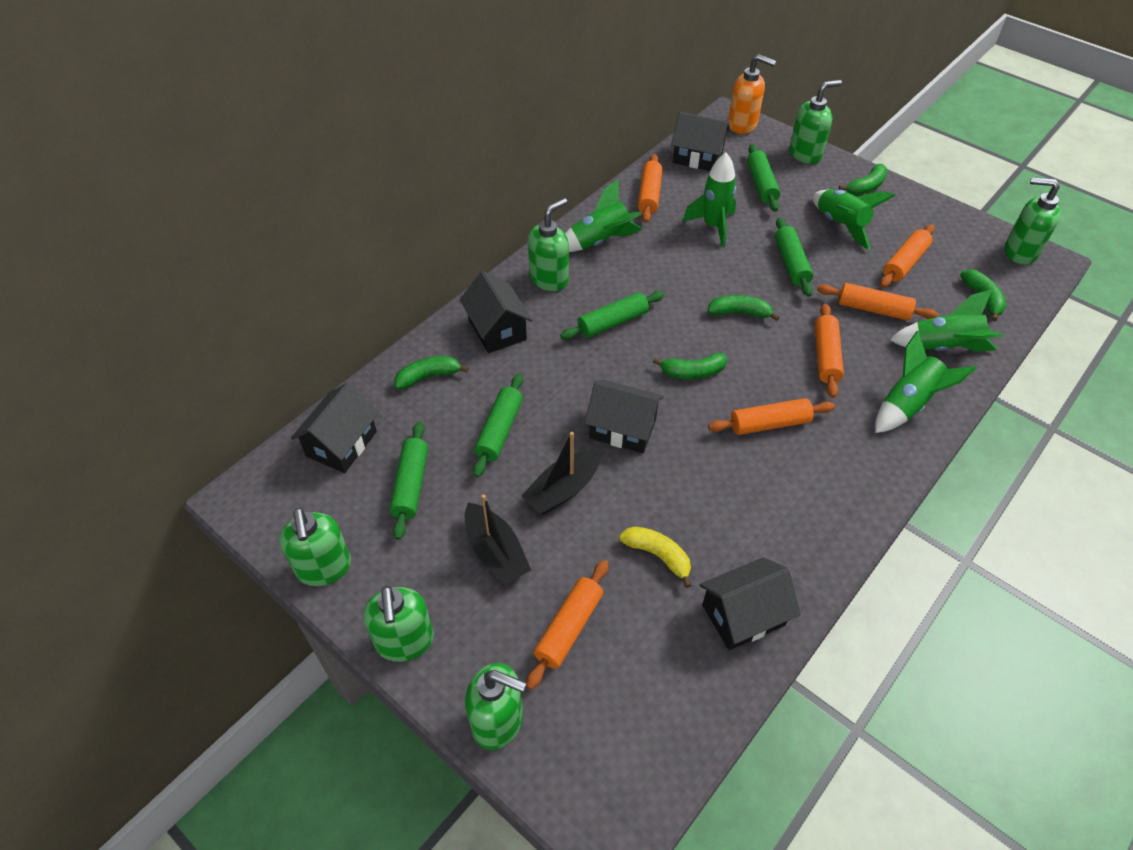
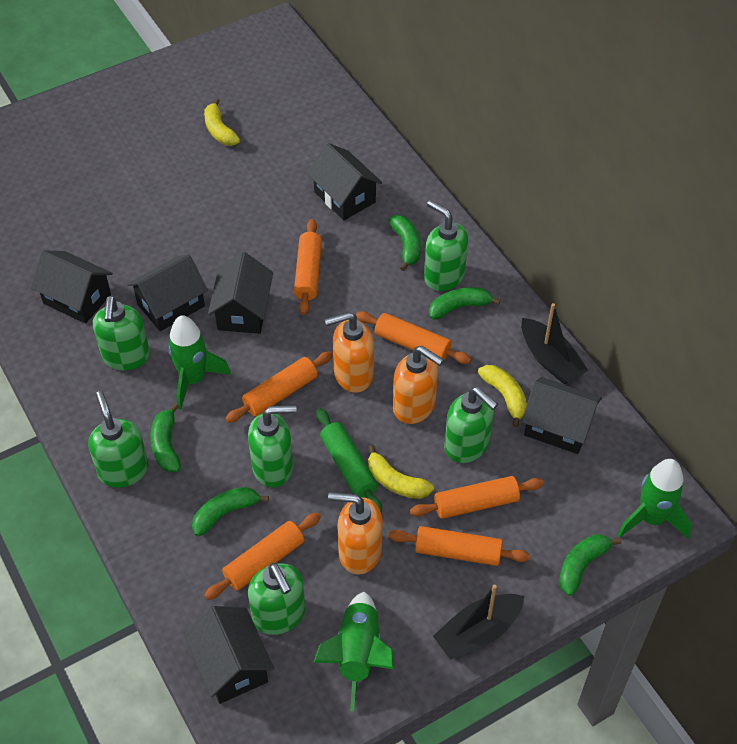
black house: [291,383,379,473] [460,271,533,353] [585,380,664,453] [671,112,730,171] [699,557,801,650] = 5 -> [31,250,113,323] [127,254,208,331] [184,606,274,704] [208,252,273,334] [307,143,382,220] [521,377,602,454] = 6
green rocket: [565,179,642,252] [682,153,736,248] [813,189,895,250] [875,331,976,433] [890,289,1004,351] = 5 -> [168,315,231,410] [313,592,394,711] [617,459,692,539] = 3
green rolling pin: [389,421,428,540] [473,373,523,478] [560,291,665,339] [747,144,780,212] [775,217,813,297] = 5 -> [317,408,382,513] = 1
orange soap dispenser: [728,54,776,134] = 1 -> [325,312,374,393] [328,492,382,574] [393,346,444,424] = 3
yellow banana: [619,526,692,588] = 1 -> [204,98,240,146] [368,445,434,499] [478,365,527,428] = 3

